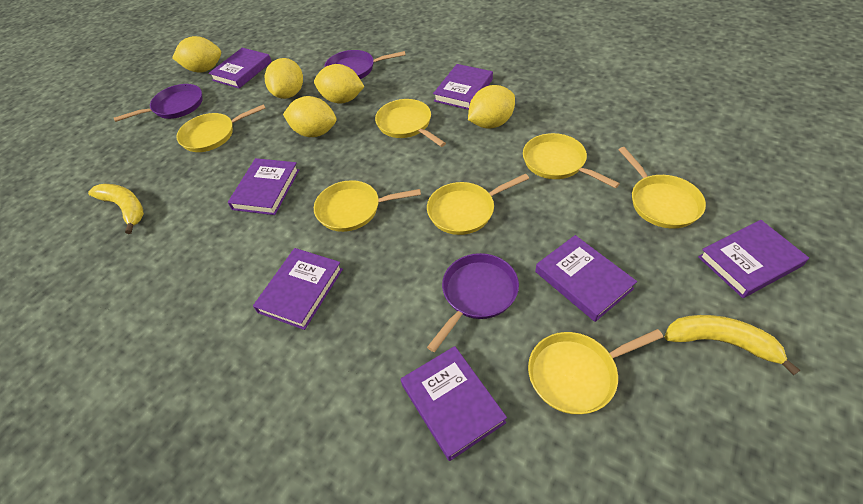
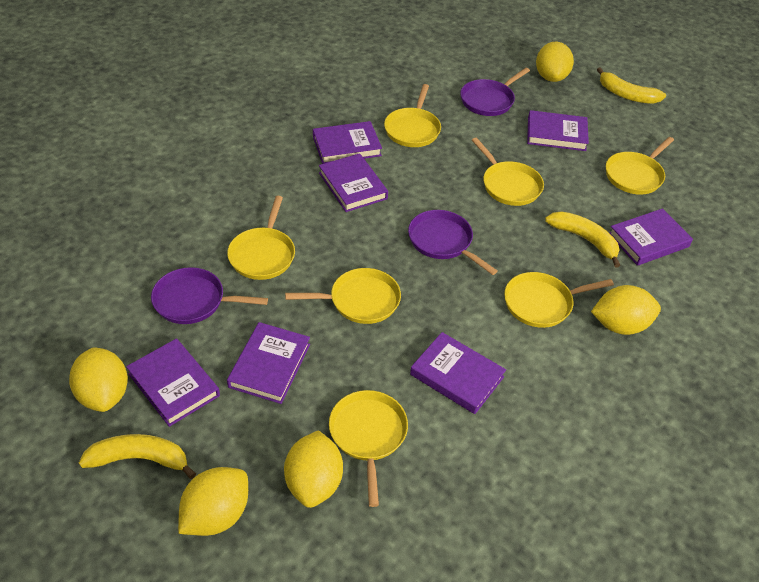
yellow banana: [88,184,144,234] [664,315,800,375] = 2 -> [79,434,196,479] [545,211,620,268] [597,67,666,104] = 3

